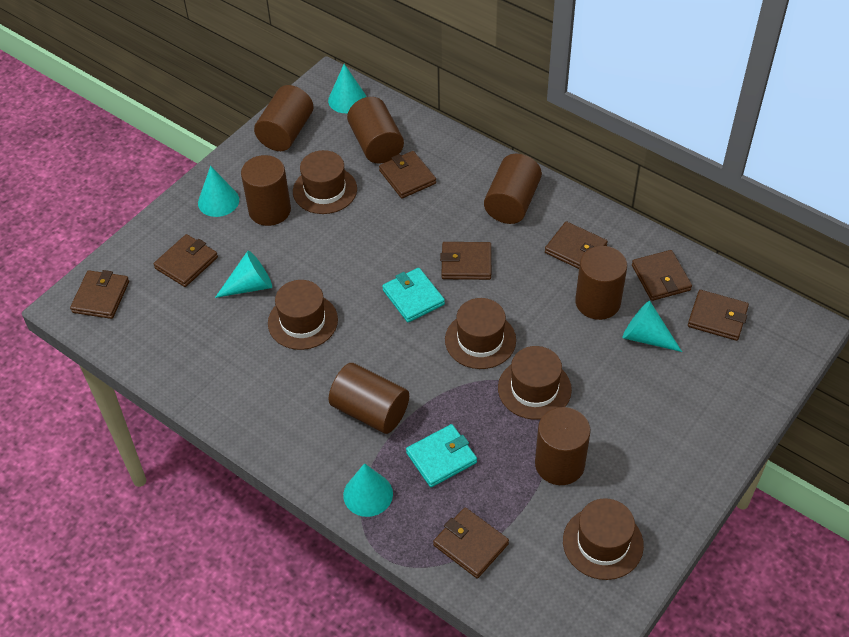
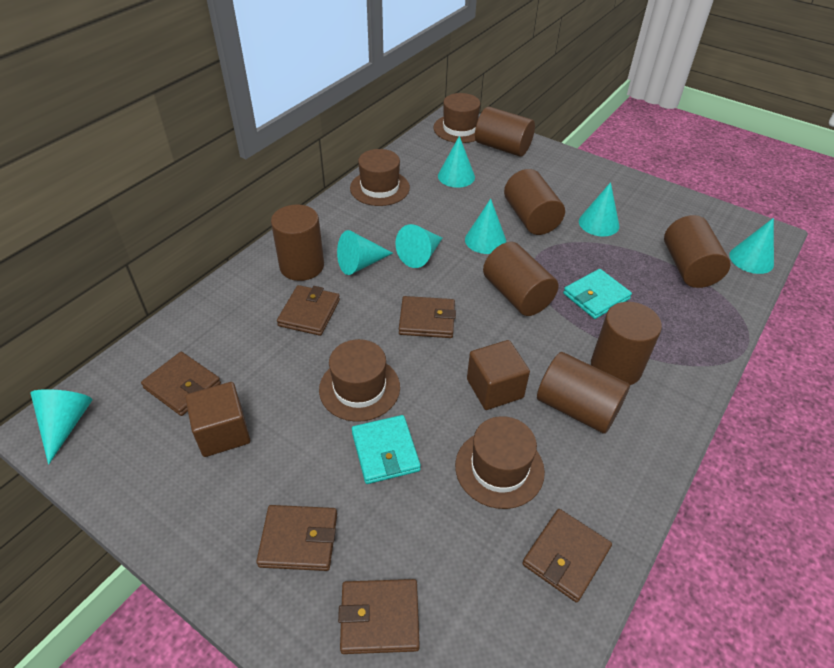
brown cube: none = 0 -> [185,382,250,457] [467,340,530,410] = 2
brown hat: [268,280,338,350] [293,150,357,214] [445,298,516,369] [498,346,572,420] [563,498,644,580] = 5 -> [319,339,400,422] [350,149,410,206] [433,93,480,143] [455,416,545,509] = 4
brown wallet: [70,270,129,319] [154,234,218,287] [379,151,436,198] [433,507,509,578] [440,242,491,280] [545,221,608,269] [632,250,692,301] [688,290,749,341] = 8 -> [141,352,221,416] [256,505,337,571] [277,285,340,336] [338,579,420,654] [399,296,456,338] [522,509,612,603] = 6
turquoise cone: [198,166,239,217] [215,250,272,298] [328,64,366,113] [343,463,393,517] [622,301,682,352] = 5 -> [30,389,92,465] [337,230,393,275] [395,224,442,268] [438,136,475,188] [465,199,506,254] [579,182,619,237] [729,218,774,274] = 7

